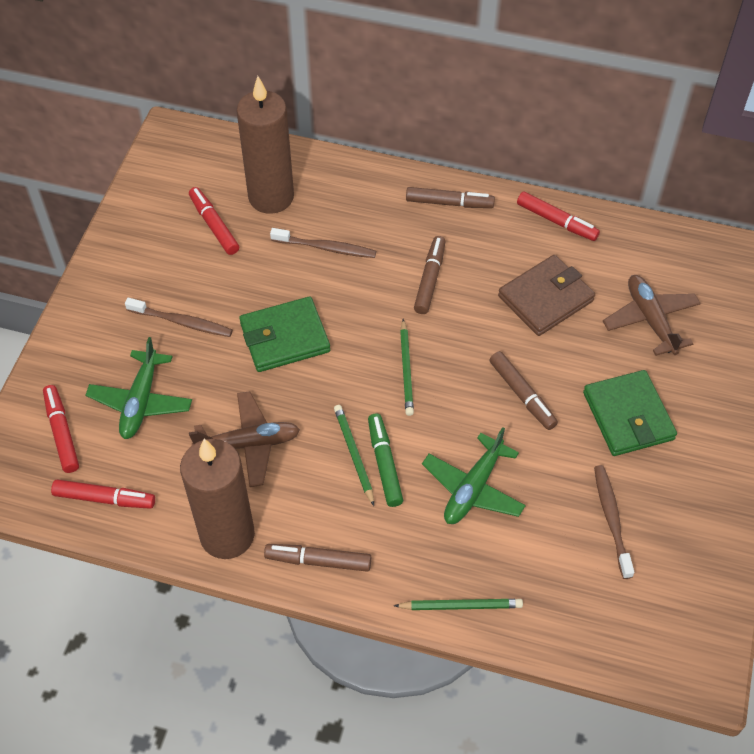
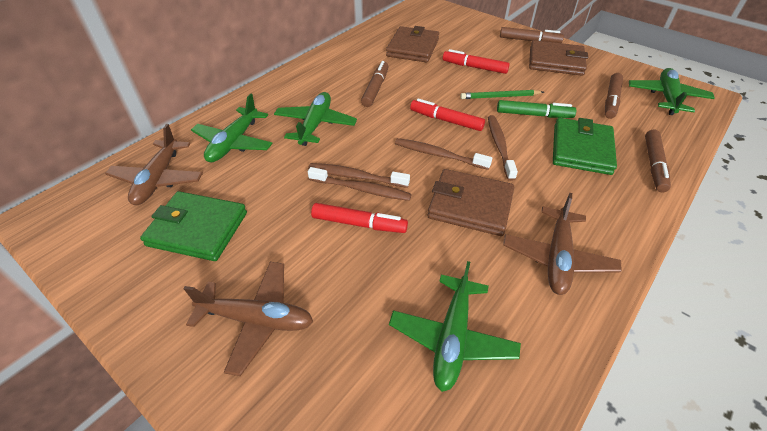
brown candle: [180,439,255,559] [237,76,294,214] = 2 -> none = 0
brown plane: [189,391,300,487] [603,275,701,356] = 2 -> [105,124,203,205] [183,262,313,376] [503,193,622,295] = 3
brown toothbrush: [125,298,233,337] [270,228,376,258] [594,465,635,579] = 3 -> [308,163,410,188] [308,167,412,201] [395,138,492,170] [488,115,518,181] = 4
brown wallet: [498,255,595,336] = 1 -> [386,26,439,63] [428,169,514,236] [529,40,588,76] = 3
green pencil: [334,405,374,506] [394,599,523,610] [400,319,414,416] = 3 -> [460,90,544,99] = 1
green plane: [86,337,192,439] [422,427,526,524] = 2 -> [191,93,273,162] [274,92,357,146] [389,261,521,392] [629,68,715,115] = 4
red marker: [43,385,79,473] [51,479,155,509] [189,187,239,255] [517,192,600,241] = 4 -> [311,203,408,233] [410,99,485,131] [443,49,510,74] = 3

